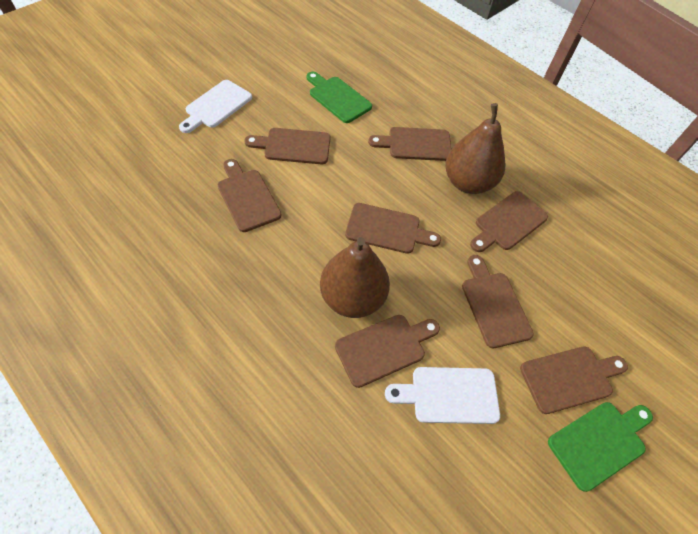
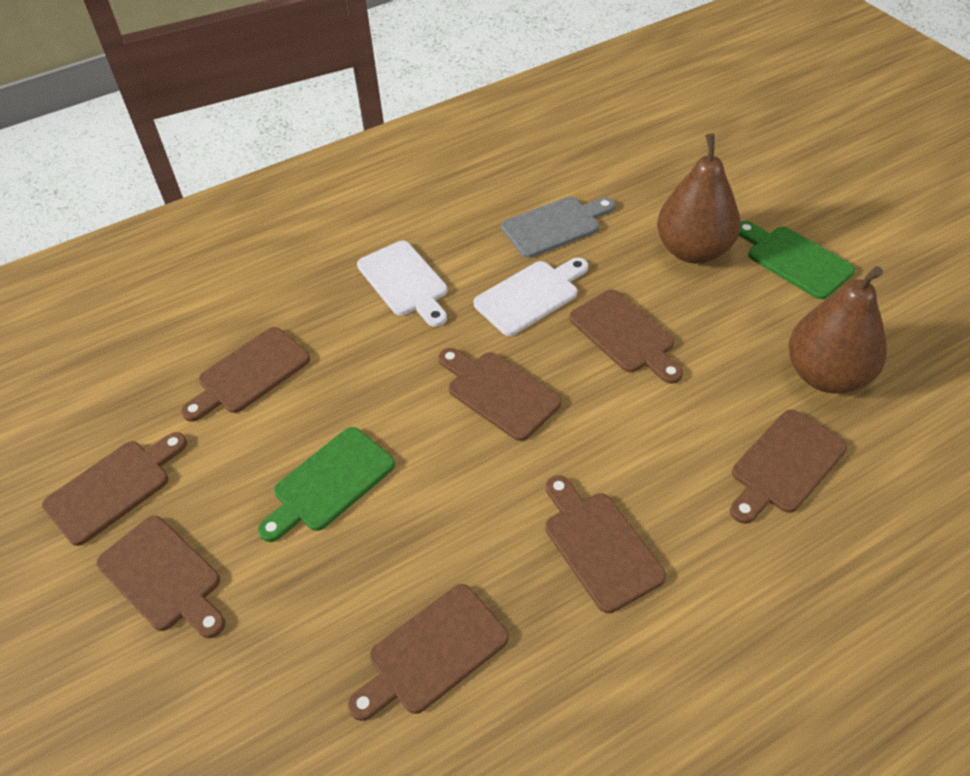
grey cutting board: none = 0 -> [501,197,615,258] = 1

